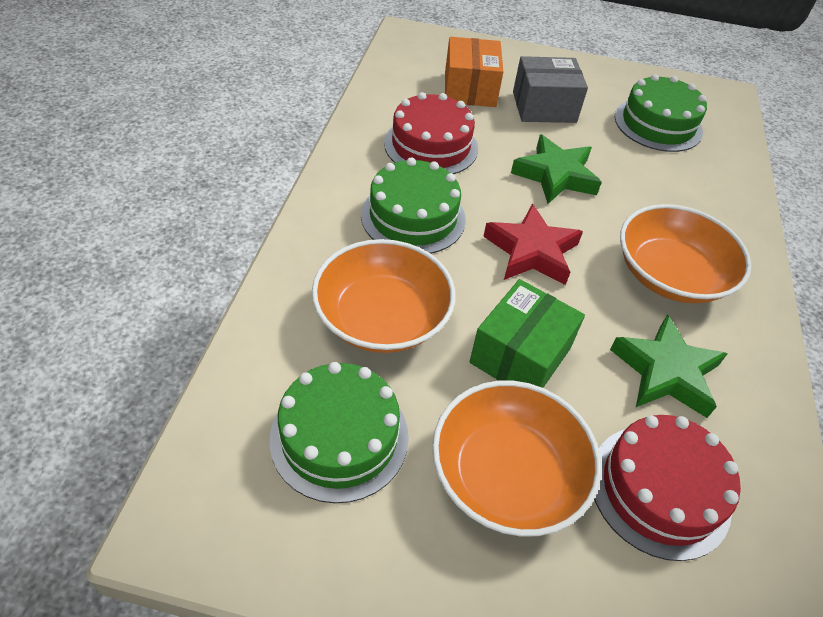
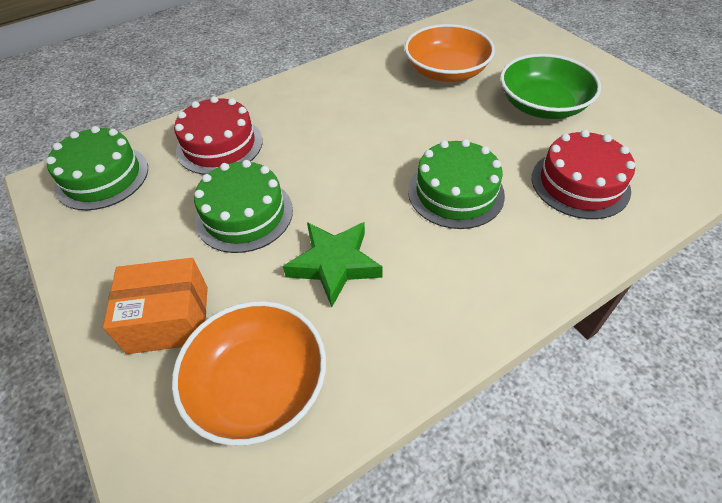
green bowl: none = 0 -> [500,54,601,119] = 1
green box: [469,279,585,388] = 1 -> none = 0
green star: [511,135,602,204] [610,314,727,418] = 2 -> [283,222,383,307] = 1
grey box: [513,56,588,123] = 1 -> none = 0
orange bowl: [312,239,455,353] [432,381,601,537] [620,204,751,303] = 3 -> [172,301,326,446] [405,24,495,82] = 2
red star: [483,204,583,285] = 1 -> none = 0

